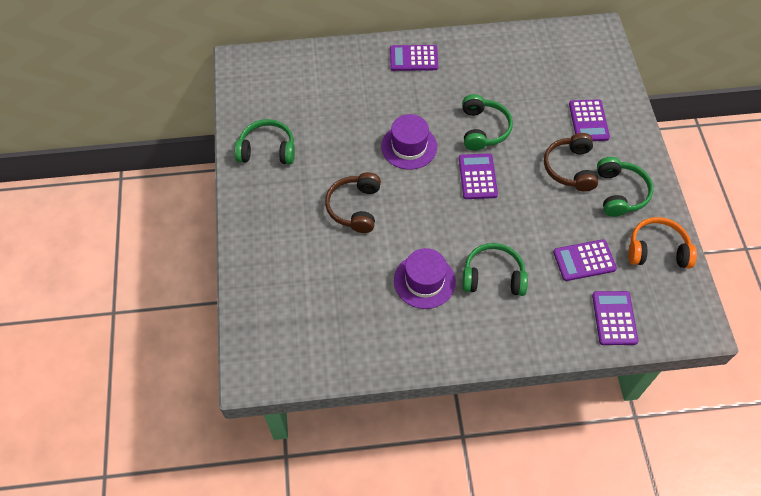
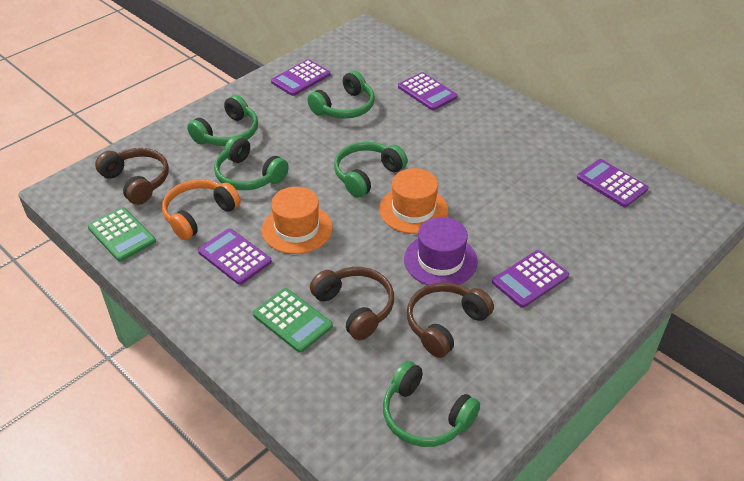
brown headphones: [325,172,381,233] [544,133,598,192] = 2 -> [95,148,169,205] [310,267,394,340] [407,282,494,358] = 3
green calculator: none = 0 -> [88,207,156,262] [253,288,333,353] = 2
green headphones: [234,119,295,164] [462,94,513,151] [462,243,528,296] [597,157,653,217] = 4 -> [187,95,258,146] [214,136,289,190] [307,71,375,119] [334,142,407,198] [383,361,480,447] = 5
orange hat: none = 0 -> [262,186,332,254] [379,168,448,234] = 2
purple hat: [381,114,437,170] [394,248,456,309] = 2 -> [404,217,478,285] = 1

